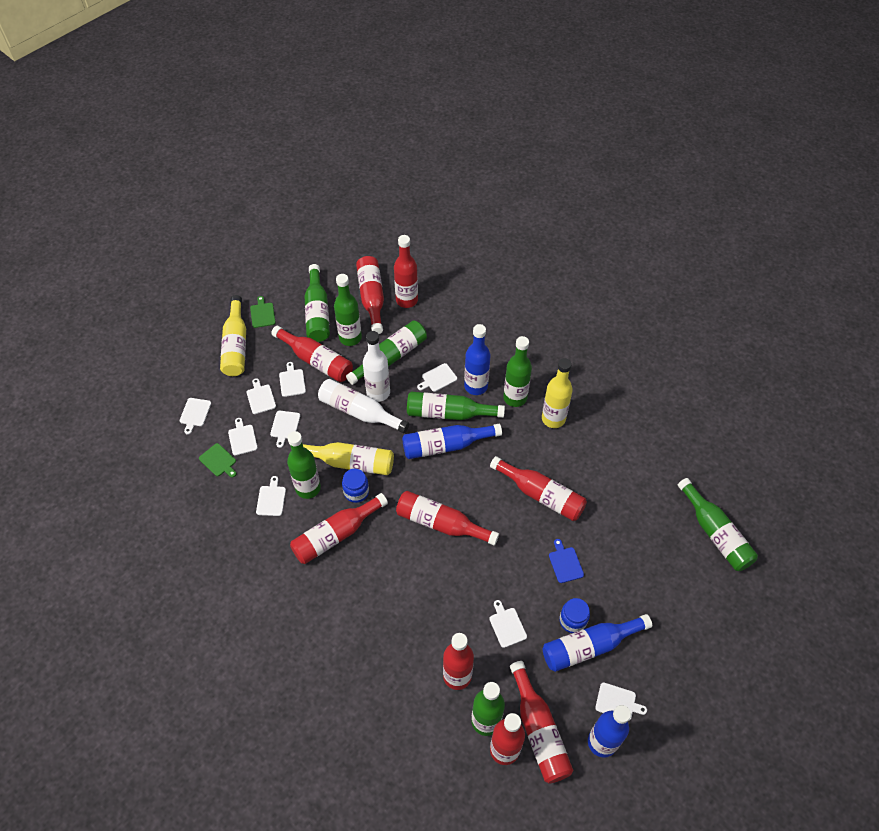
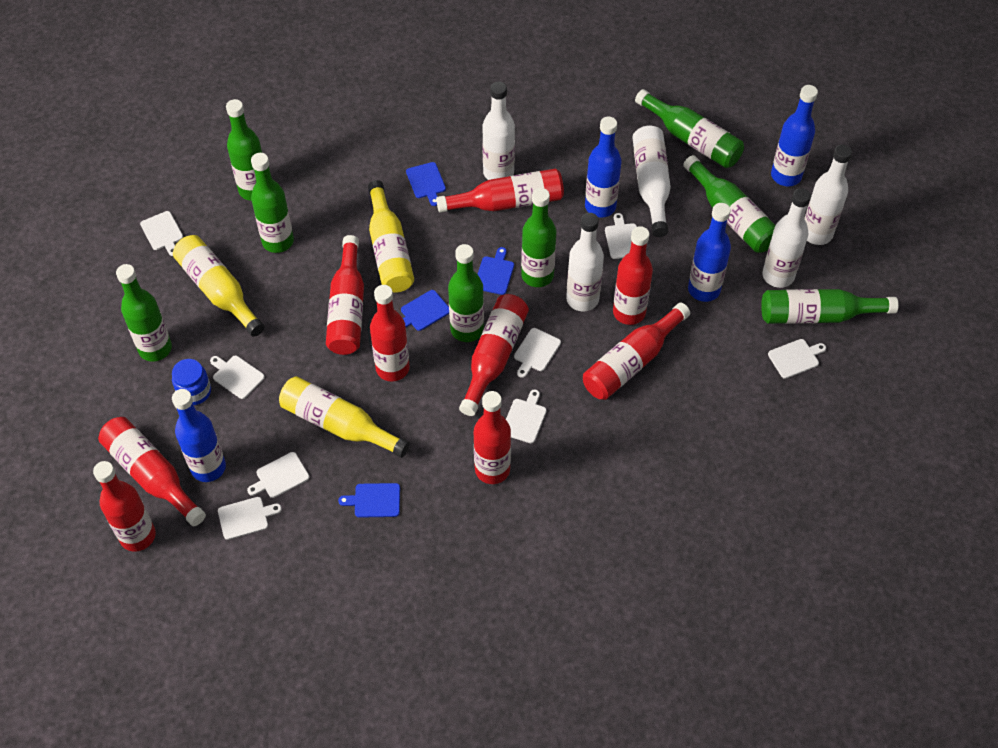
blue cutting board: [549,539,584,583] = 1 -> [338,483,400,518] [401,290,449,331] [406,162,446,206] [478,247,514,295] = 4
blue jar: [342,469,369,503] [559,598,590,633] = 2 -> [172,359,211,405] = 1
green cutting board: [199,443,236,478] [250,296,276,328] = 2 -> none = 0
white bottle: [318,379,409,433] [363,331,390,402] = 2 -> [482,82,515,180] [566,213,604,311] [632,125,671,237] [762,188,811,288] [804,145,852,245] = 5
white cutting board: [180,398,211,435] [228,418,258,456] [246,378,276,414] [256,476,286,516] [270,411,300,448] [279,362,306,397] [417,363,457,392] [489,600,527,648] [595,682,647,721] = 9 -> [140,211,183,256] [210,356,265,399] [218,497,282,540] [247,452,309,498] [506,390,547,443] [514,328,561,378] [605,213,637,259] [768,339,826,379] = 8

